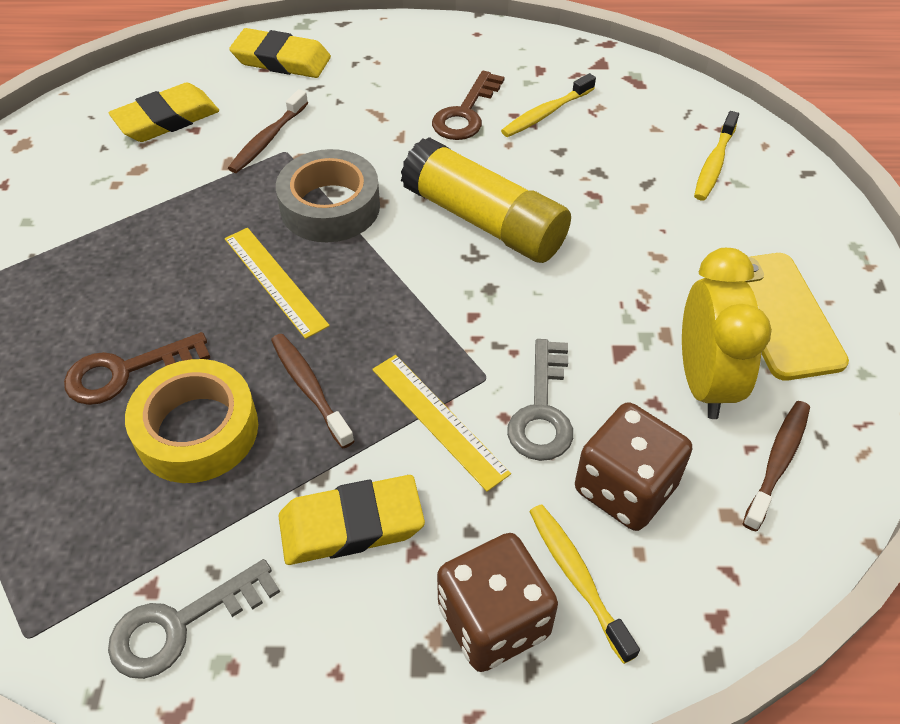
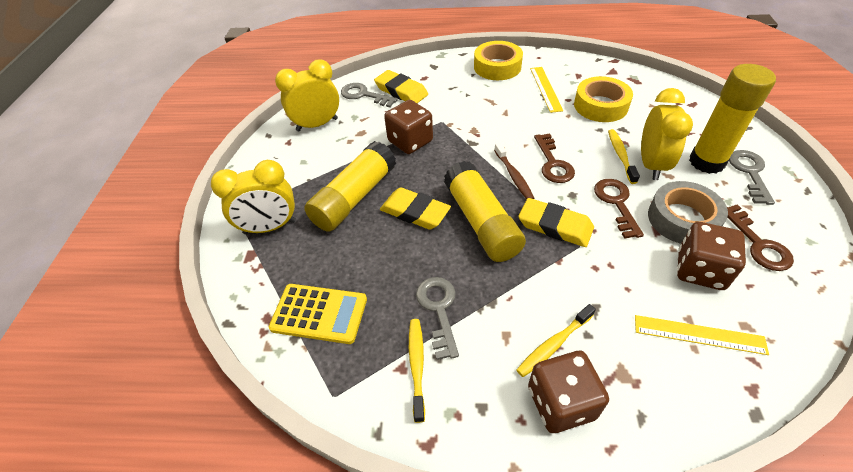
brown dice: [437,533,558,672] [575,402,692,531] = 2 -> [384,100,433,154] [528,351,609,433] [677,222,746,290] = 3
brown key: [64,332,210,405] [432,71,504,140] = 2 -> [534,133,575,183] [594,179,644,239] [727,204,794,271] = 3
brown toothbrush: [228,89,308,173] [271,334,354,448] [743,401,810,531] = 3 -> [494,143,535,199] = 1
grey key: [108,559,280,679] [507,339,573,461] = 2 -> [341,83,398,108] [416,277,459,360] [729,150,775,205] = 3
yellow calculator: none = 0 -> [269,284,367,344] = 1
yellow clock: [682,248,772,419] = 1 -> [211,160,296,234] [275,59,339,132] [641,88,693,180] = 3
yellow glue stick: [401,137,571,263] = 1 -> [304,141,396,232] [444,161,526,262] [689,64,776,174] = 3
yellow phone: [746,253,849,381] = 1 -> none = 0
yellow tape: [125,359,258,483] = 1 -> [474,41,523,80] [574,76,633,122] = 2

